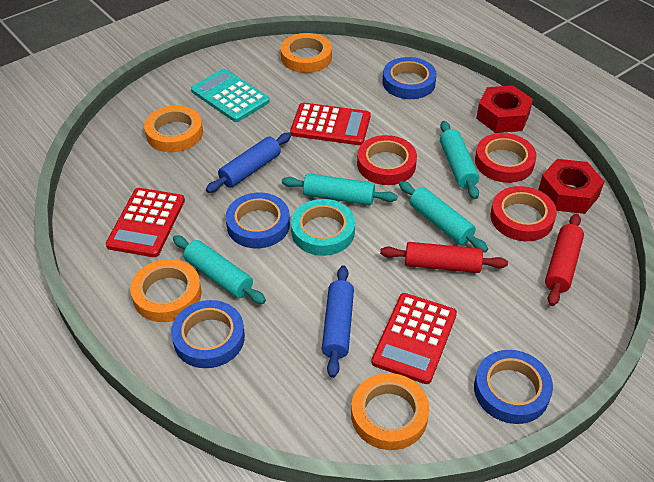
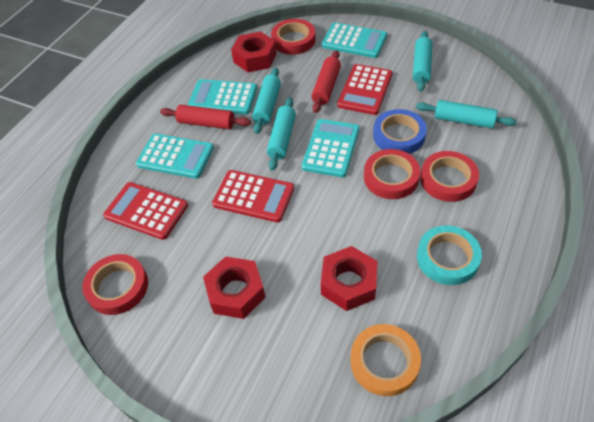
blue rolling pin: [206,133,291,193] [322,265,354,378] = 2 -> none = 0
blue tape: [171,300,245,368] [226,193,290,248] [382,57,437,99] [474,350,553,424] = 4 -> [373,109,427,154] = 1
orange tape: [130,259,202,322] [144,105,203,152] [280,33,332,73] [351,373,429,450] = 4 -> [351,324,421,396] = 1
red nut: [476,85,533,133] [538,159,605,214] = 2 -> [203,256,266,319] [231,32,277,72] [321,246,378,311] = 3
red tape: [357,135,417,185] [475,133,537,183] [490,186,557,241] = 3 -> [82,254,148,315] [271,19,316,55] [364,149,420,199] [420,151,479,202] = 4
turquoise calculator: [191,69,270,122] = 1 -> [136,134,214,179] [188,79,257,114] [301,119,360,177] [321,22,387,58] = 4

